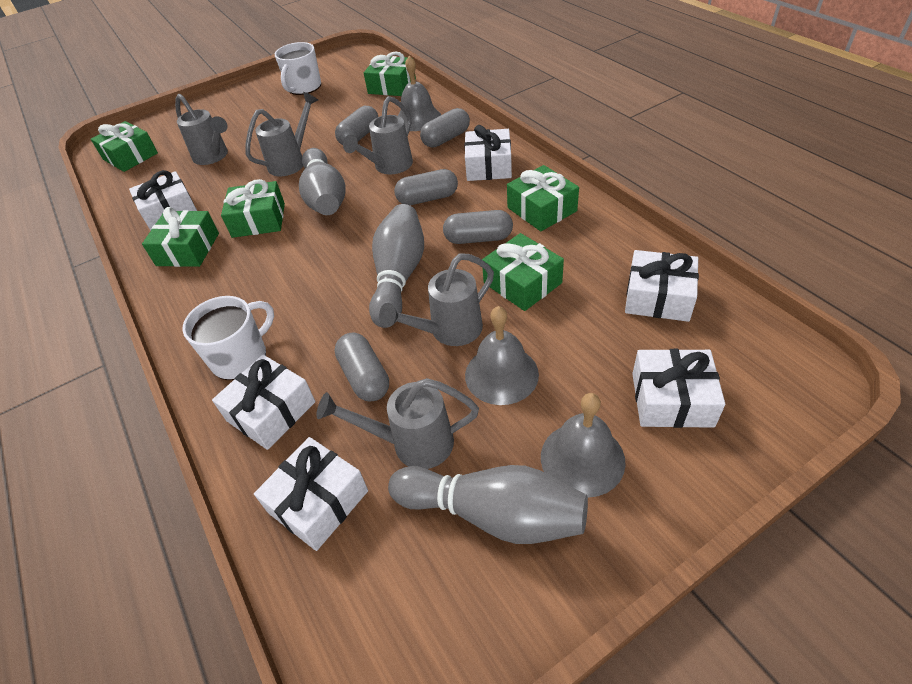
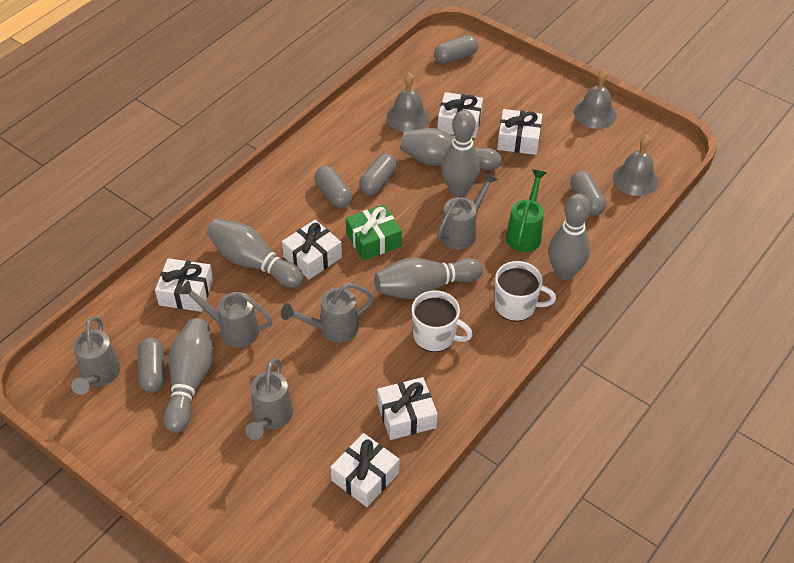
green gift: [91,121,158,172] [142,207,219,267] [221,179,285,238] [364,52,416,96] [482,233,564,311] [507,165,579,231] = 6 -> [346,204,402,260] = 1
green watering can: none = 0 -> [506,169,546,252] = 1
grey bowling pin: [299,148,346,215] [369,204,424,328] [388,465,588,544] = 3 -> [164,318,213,433] [207,219,304,288] [374,258,483,299] [400,128,502,170] [441,110,480,197] [548,194,590,280] = 6

